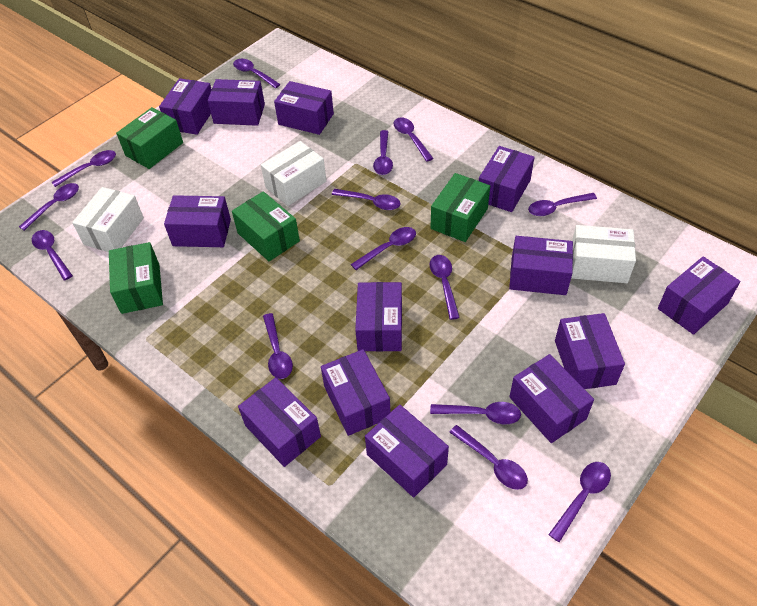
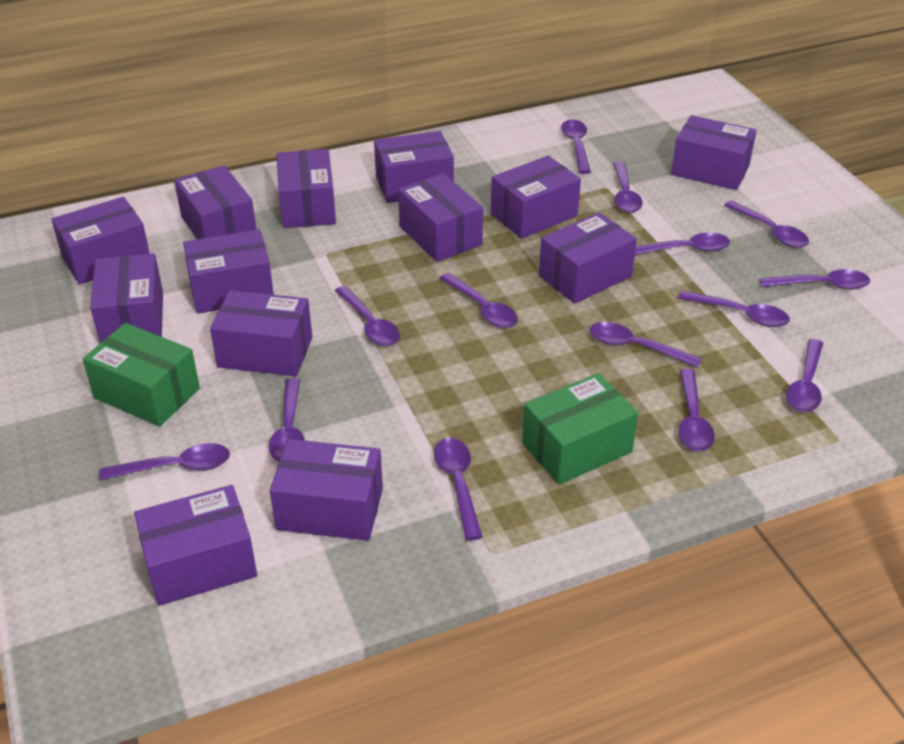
green box: [109,242,163,314] [116,107,183,169] [232,191,300,261] [431,173,490,242] = 4 -> [83,323,200,426] [522,373,638,485] = 2
white box: [72,187,144,252] [261,141,326,206] [571,225,636,283] = 3 -> none = 0

